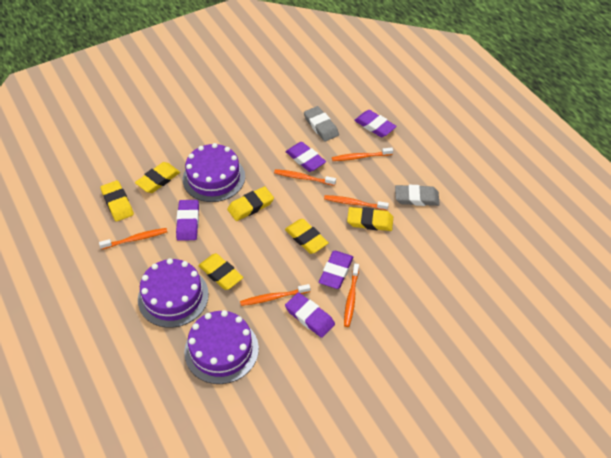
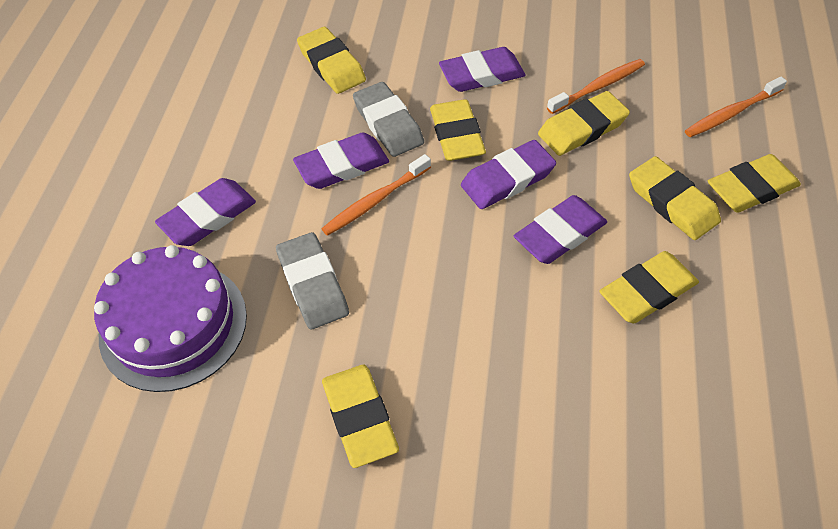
orange toothbrush: [99,228,167,250] [240,284,310,306] [274,169,336,186] [324,195,389,210] [332,148,393,161] [344,264,359,327] = 6 -> [322,154,431,236] [547,59,645,114] [685,77,787,137] = 3
purple cake: [138,258,209,328] [183,143,245,202] [184,310,259,384] = 3 -> [94,245,247,392] = 1
yellow eraser: [100,180,134,222] [135,162,180,193] [198,253,243,290] [227,186,274,221] [285,219,329,254] [347,207,393,231] = 6 -> [297,27,366,94] [322,365,399,468] [430,99,486,161] [538,91,630,156] [599,251,699,324] [629,156,721,240] [708,154,801,213] = 7

